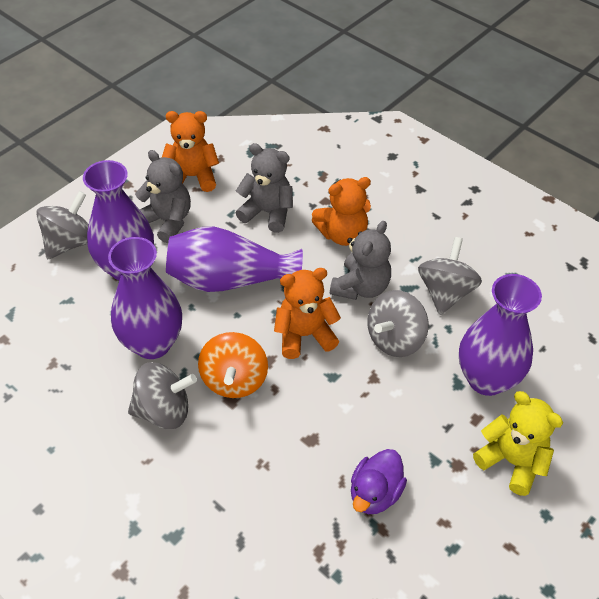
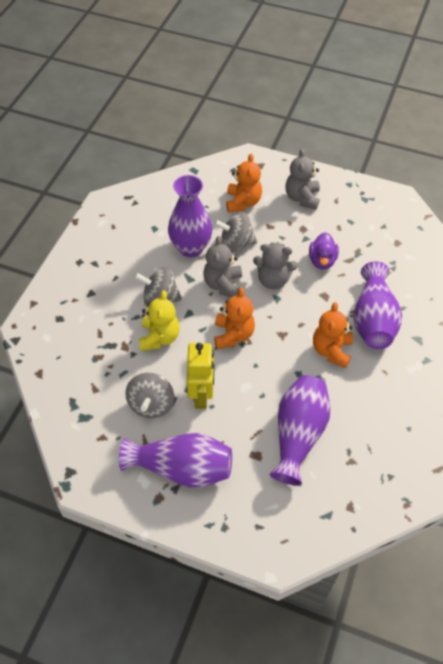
grey spinning top: [36,191,89,259] [128,362,197,429] [367,290,429,357] [418,237,482,315] = 4 -> [125,373,175,418] [134,267,182,307] [214,212,257,252] = 3
orange spinning top: [198,332,268,398] = 1 -> none = 0
yellow robot: none = 0 -> [187,343,214,409] = 1

